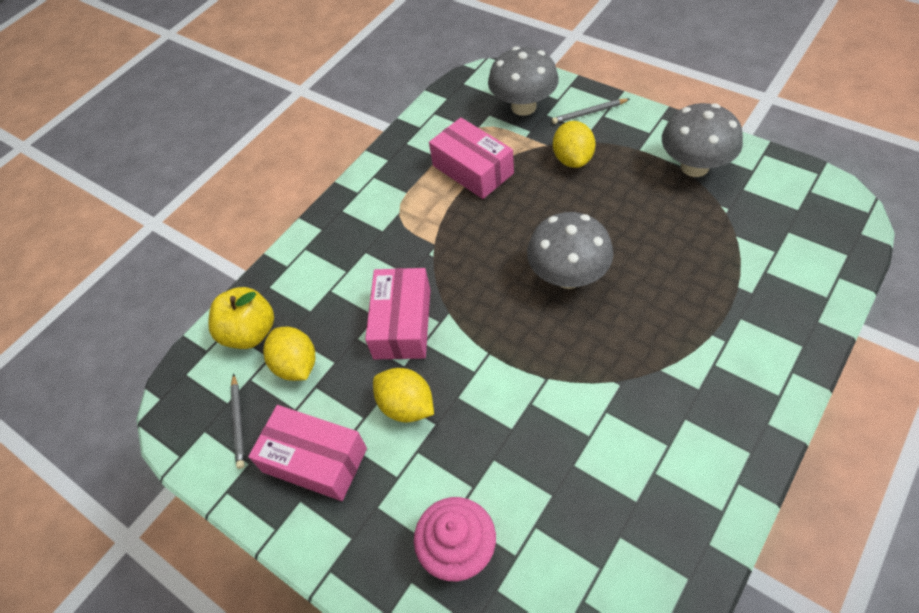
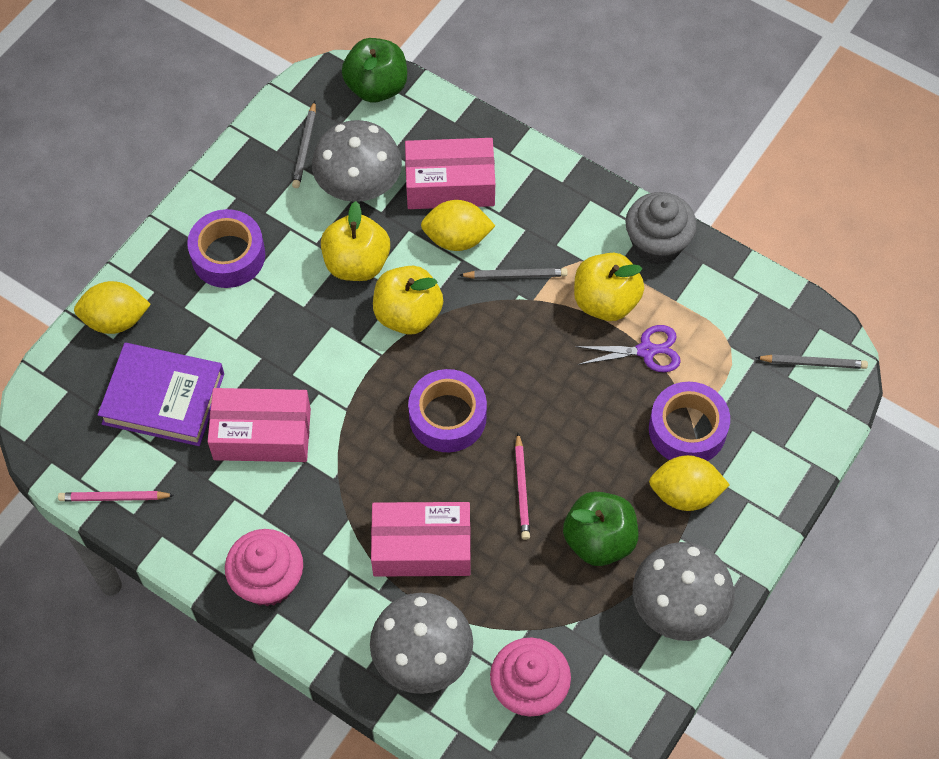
green apple: none = 0 -> [342,38,407,102] [563,491,638,566] = 2
grey cupcake: none = 0 -> [625,192,697,265] = 1
grey pencil: [230,373,245,469] [552,99,630,124] = 2 -> [292,101,316,188] [459,268,568,279] [755,354,868,369] = 3
pink cupcake: [414,497,496,581] = 1 -> [225,529,303,606] [490,637,571,717] = 2
pink pencil: none = 0 -> [58,491,174,501] [515,433,530,540] = 2
purple book: none = 0 -> [98,343,224,446] = 1
purple scissors: none = 0 -> [576,325,681,372] = 1
purple tape: none = 0 -> [187,209,265,288] [408,369,487,452] [649,382,730,461] = 3
yellow apple: [208,287,274,349] = 1 -> [321,201,390,281] [373,266,443,335] [574,253,644,321] = 3

